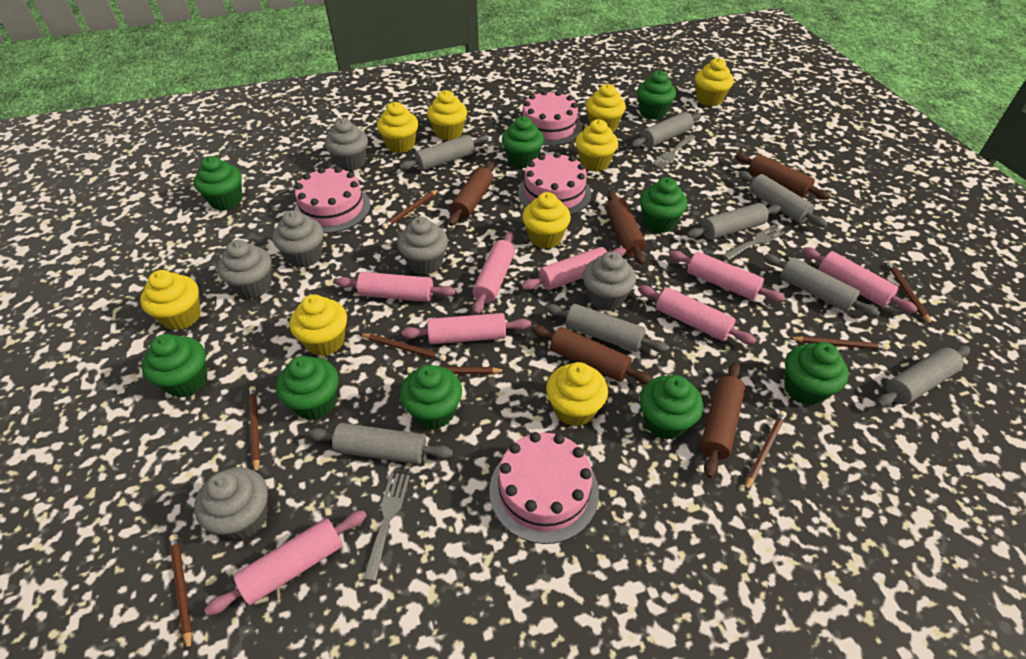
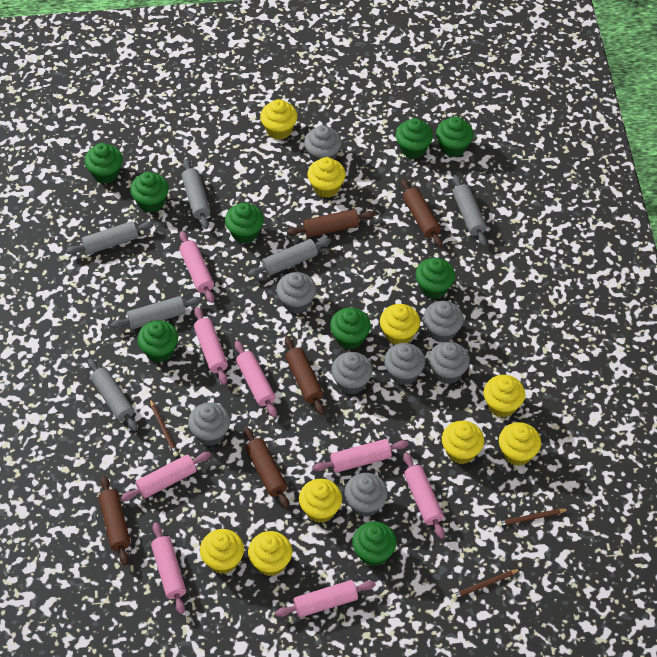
brown pencil: [169,534,192,652] [249,386,260,472] [360,333,446,361] [382,189,439,229] [407,367,506,374] [745,411,787,491] [789,336,888,350] [887,261,932,326] = 8 -> [150,399,178,457] [452,569,520,599] [497,509,569,526] = 3
grey cupcake: [194,467,268,540] [217,240,272,299] [273,210,324,268] [325,119,368,171] [397,217,448,275] [583,251,636,311] = 6 -> [188,403,230,446] [276,272,316,314] [304,125,342,162] [331,352,373,394] [344,473,388,517] [384,343,425,385] [423,301,464,342] [429,342,470,384] = 8
grey fork: [363,473,410,581] [652,134,696,169] [722,225,785,260] = 3 -> none = 0
grey rolling pin: [307,423,453,464] [399,135,489,171] [545,304,668,352] [631,112,702,148] [687,203,782,240] [739,171,827,228] [763,254,880,317] [877,346,970,407] = 8 -> [66,221,154,255] [88,359,138,431] [111,296,202,329] [182,159,211,229] [248,238,331,277] [453,175,487,246] = 6
pink cake: [294,167,371,233] [489,432,599,544] [518,152,591,215] [522,90,582,146] = 4 -> none = 0

